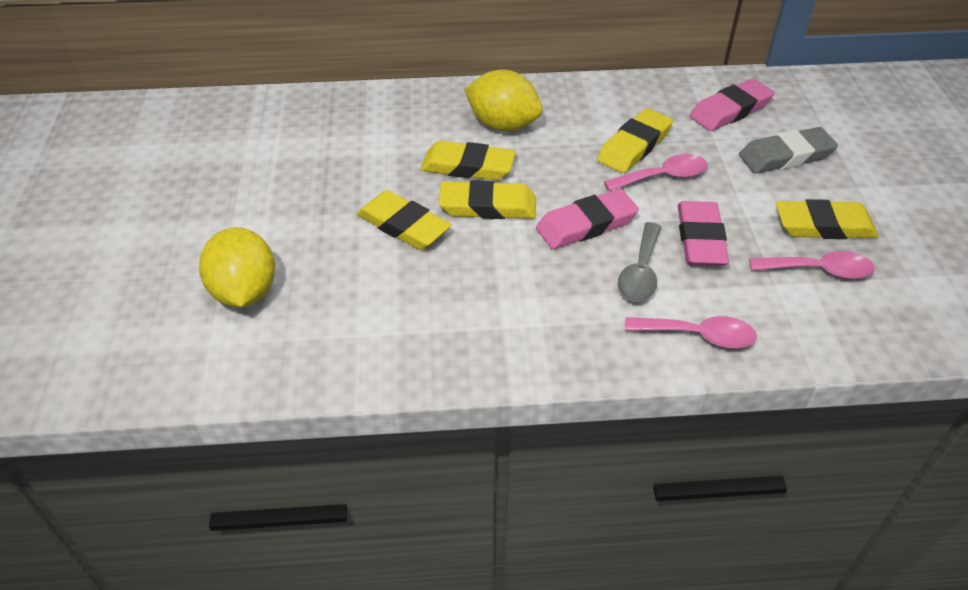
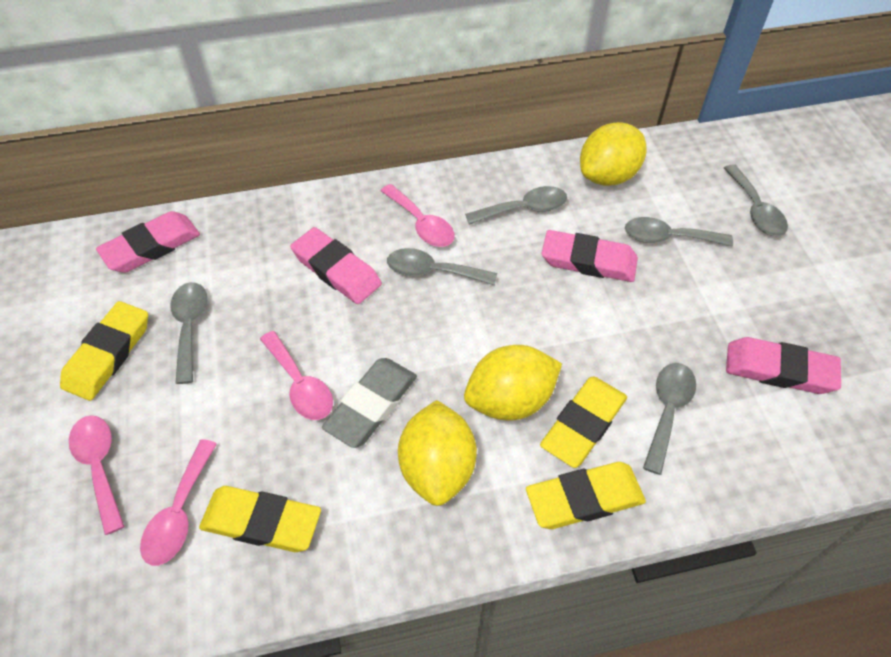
grey spoon: [618,222,661,302] = 1 -> [170,282,207,384] [387,248,497,285] [465,186,567,225] [625,217,733,247] [643,363,696,475] [724,164,788,236] = 6
pink eraser: [536,189,639,249] [678,201,729,266] [690,79,774,131] = 3 -> [96,211,200,273] [290,227,382,304] [542,230,638,282] [726,337,841,394] = 4
pink spoon: [604,154,708,191] [625,316,757,349] [749,251,875,279] = 3 -> [69,415,125,535] [140,439,217,566] [260,331,333,420] [381,184,455,247] = 4
yellow eraser: [357,190,452,250] [420,141,516,181] [439,180,536,219] [597,108,673,173] [776,199,878,239] = 5 -> [60,301,148,401] [199,486,321,552] [526,462,646,529] [540,377,627,468] = 4
yellow lemon: [199,227,275,307] [464,70,543,131] = 2 -> [398,400,477,506] [464,345,562,421] [580,122,647,186] = 3

